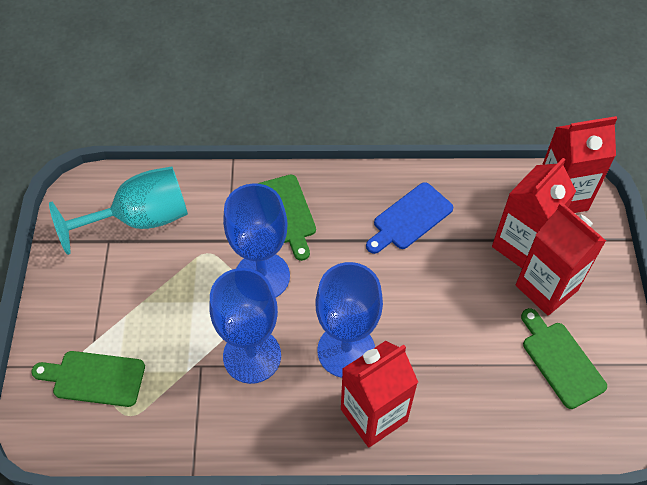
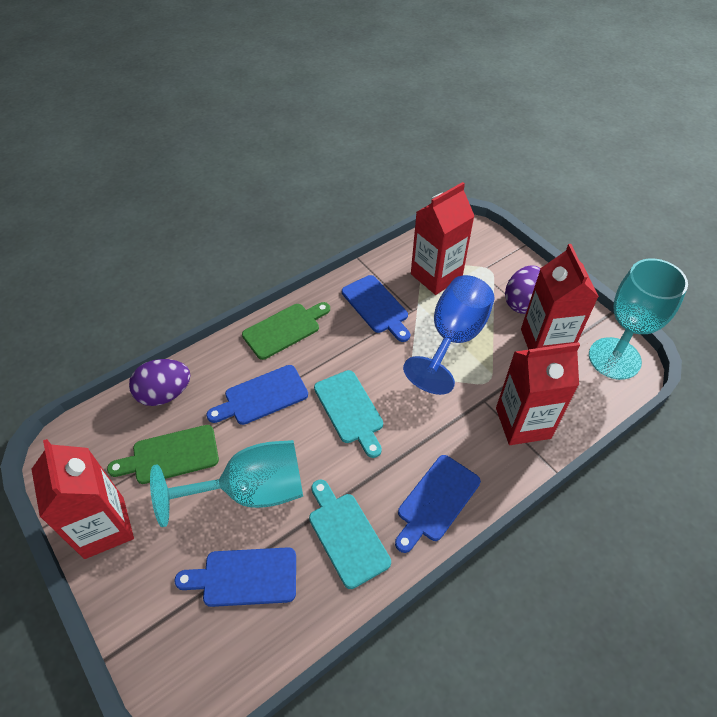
blue cutting board: [366,182,453,254] = 1 -> [174,547,296,607] [206,365,308,425] [342,275,410,342] [395,455,481,553] = 4
blue goblet: [210,268,281,384] [223,183,290,297] [316,262,383,378] = 3 -> [403,275,495,395] = 1
green cutting board: [31,351,145,407] [258,175,316,261] [521,308,607,409] = 3 -> [107,425,219,484] [242,302,330,360] = 2
purple egg: none = 0 -> [129,359,191,406] [505,265,540,314] = 2
turquoise cutting board: none = 0 -> [309,480,391,589] [314,370,383,458] = 2
turquoise goblet: [49,166,188,255] = 1 -> [150,440,303,527] [589,258,688,380] = 2

